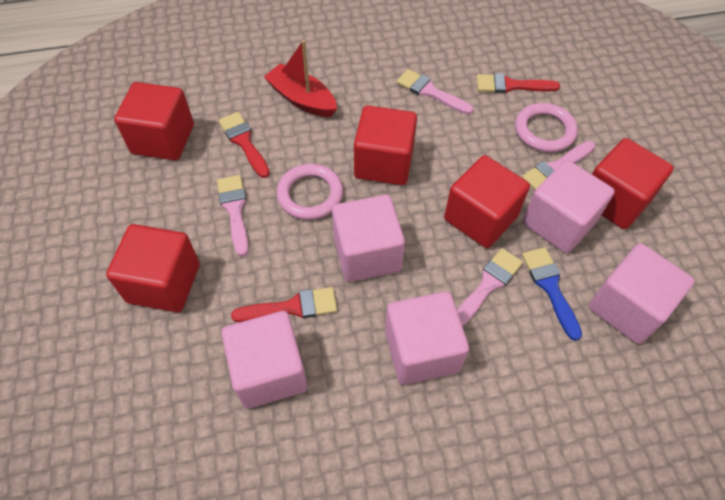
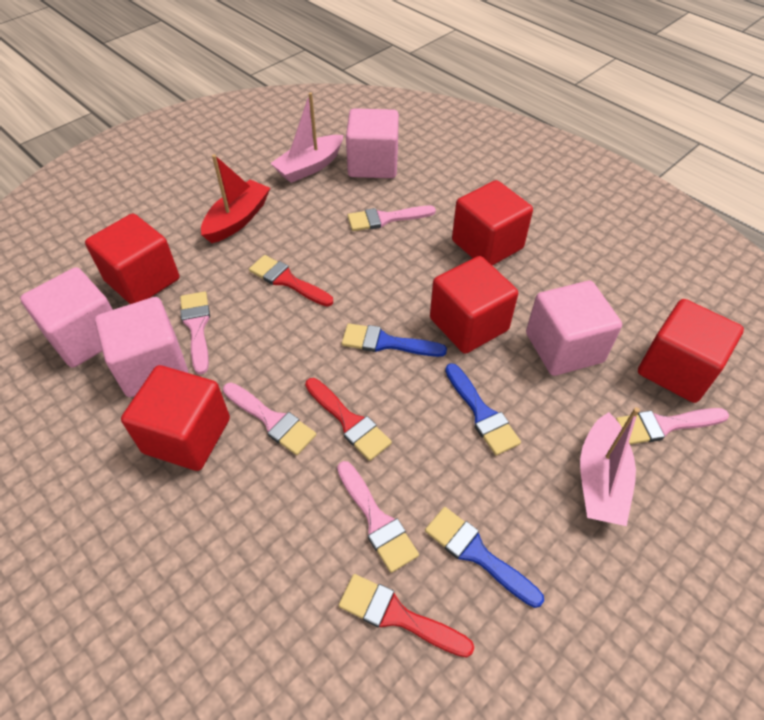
blue brush: [522,247,582,341] = 1 -> [342,323,447,357] [425,507,544,608] [445,363,521,456] = 3
pink boat: none = 0 -> [270,92,344,183] [580,407,640,526] = 2
pink brush: [217,175,249,256] [396,69,474,115] [457,248,523,326] [522,141,595,190] = 4 -> [180,291,210,374] [223,383,316,455] [337,461,419,573] [348,206,436,231] [616,408,729,445] = 5
pink cube: [222,311,307,409] [332,195,405,282] [385,292,469,385] [523,160,615,253] [588,243,695,344] = 5 -> [20,267,113,368] [95,297,188,397] [346,109,399,178] [526,281,622,376] = 4
pink ring: [277,164,343,220] [515,103,578,152] = 2 -> none = 0

